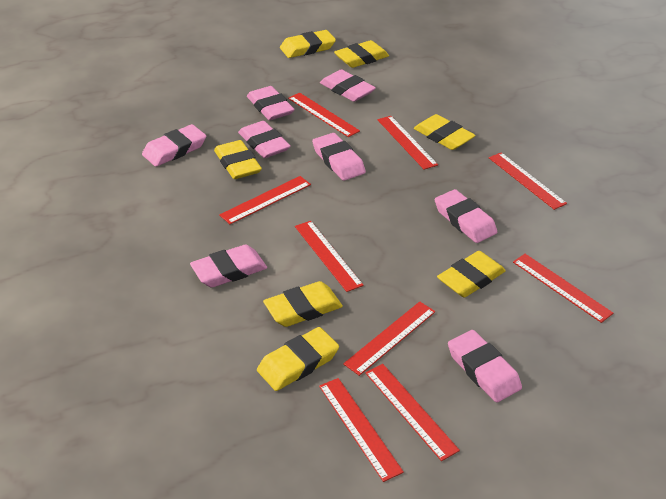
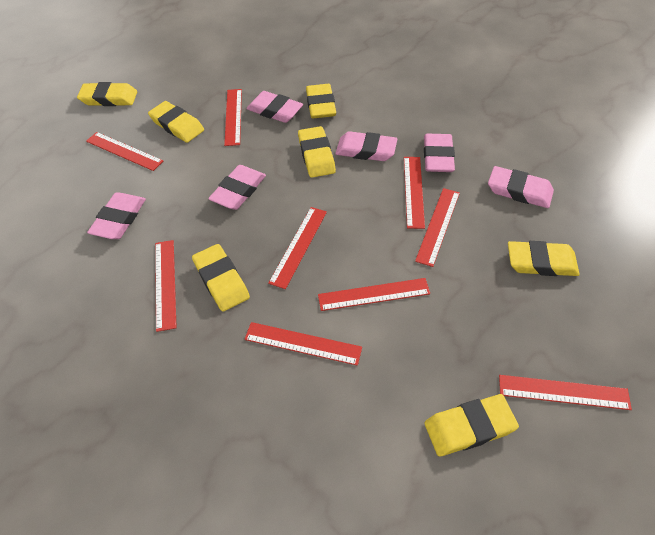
pink eraser: [142,124,206,167] [190,245,267,287] [238,121,291,158] [247,86,295,120] [312,133,366,181] [320,69,376,102] [435,189,497,243] [448,330,522,403] = 8 -> [87,192,146,239] [208,165,266,210] [247,91,303,123] [335,131,397,161] [424,134,455,172] [488,166,554,208] = 6

